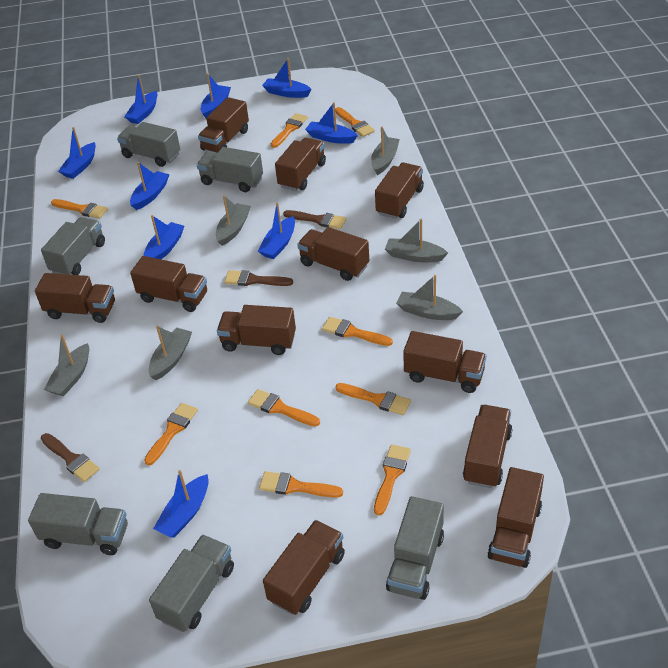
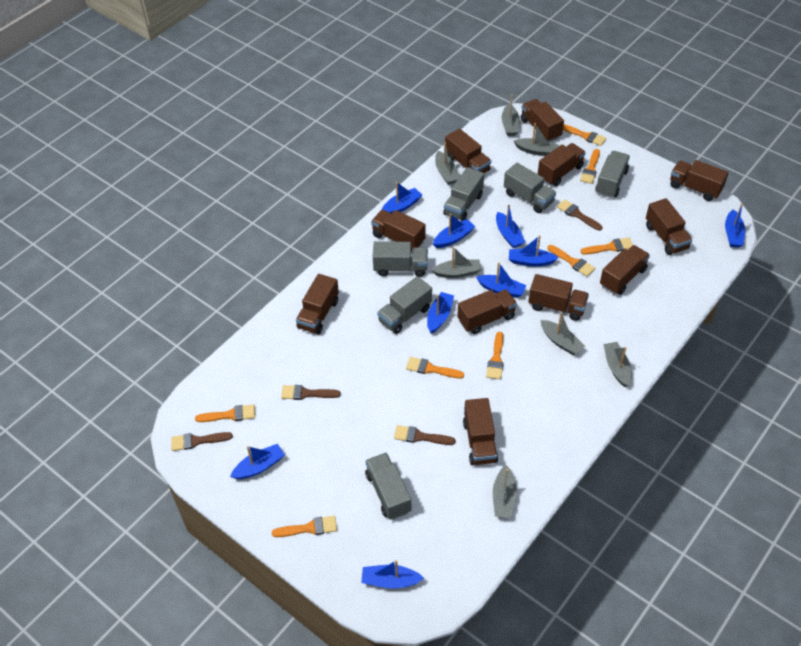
brown brush: [41,433,100,482] [224,270,293,286] [283,210,346,229] = 3 -> [171,432,233,451] [281,385,341,400] [394,425,455,445] [557,199,603,231] = 4
grey boat: [44,334,89,396] [149,326,192,380] [216,195,251,246] [371,126,400,175] [385,219,448,262] [396,275,463,320] = 6 -> [431,247,482,278] [435,143,459,185] [493,465,517,518] [502,95,519,136] [514,123,559,156] [540,313,585,355] [603,342,632,387] = 7
orange brush: [51,199,108,219] [144,403,198,466] [248,389,320,427] [259,471,343,498] [271,113,308,148] [322,317,393,346] [335,107,375,137] [335,383,411,415] [374,444,411,515] = 9 -> [195,404,255,422] [272,516,337,537] [406,357,464,379] [486,332,504,379] [547,245,595,277] [563,124,606,146] [580,149,600,184] [580,238,633,255] = 8

